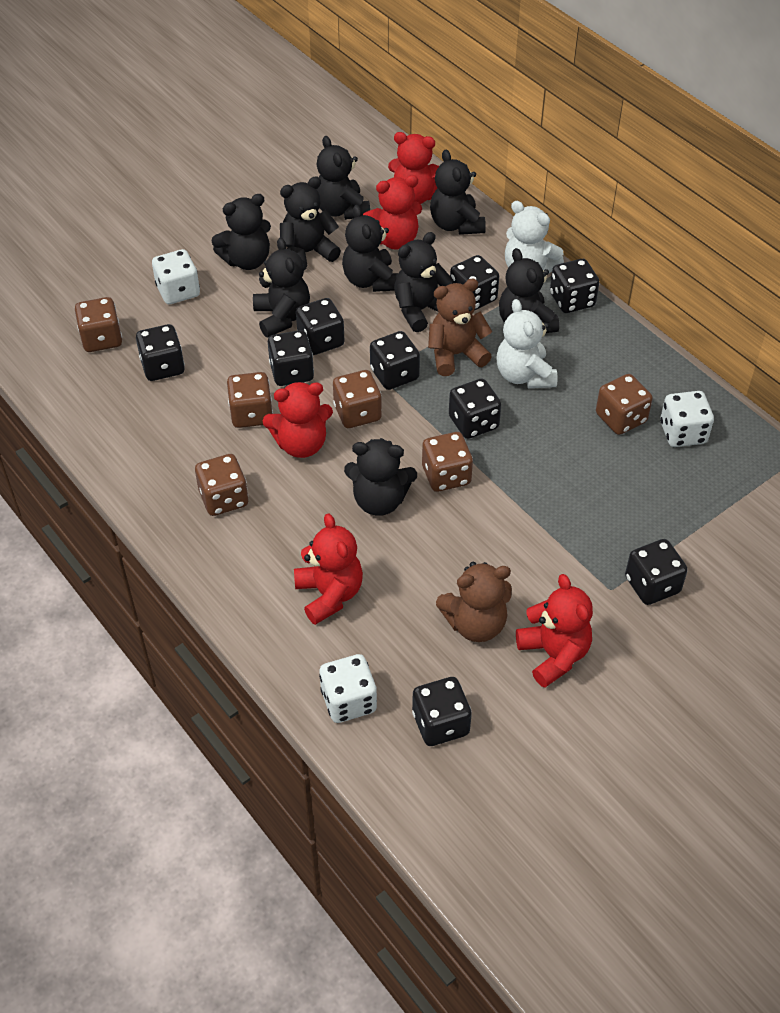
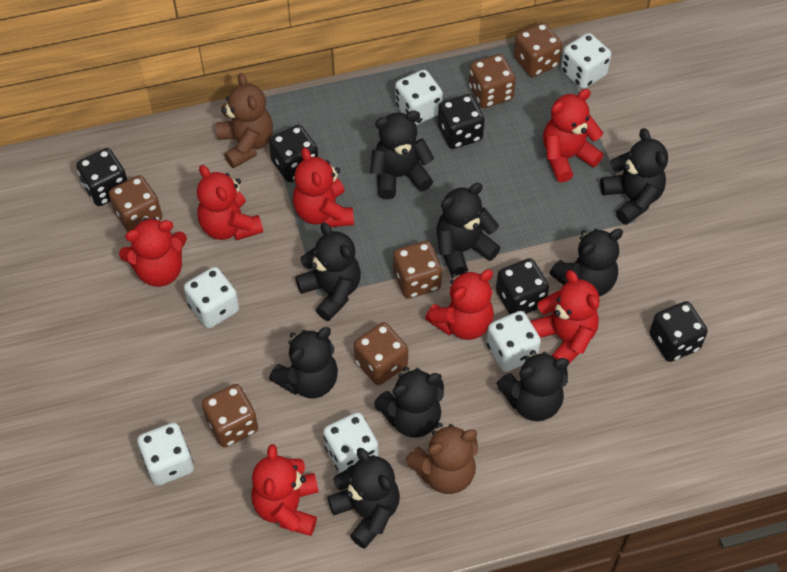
black dice: [136,324,185,381] [268,330,314,386] [296,298,344,355] [370,331,420,390] [412,677,472,746] [449,379,501,439] [450,255,499,311] [550,259,599,313] [625,539,688,605] = 9 -> [76,148,127,206] [269,125,318,182] [438,94,485,149] [496,258,549,314] [649,301,708,362] = 5
red teddy bear: [263,382,333,458] [294,513,363,625] [363,175,422,250] [388,132,439,204] [516,574,593,688] = 5 -> [119,217,187,287] [197,165,263,241] [252,444,319,536] [293,148,354,227] [425,269,494,340] [530,270,599,364] [543,89,604,182] = 7
white dice: [152,249,200,304] [319,654,377,723] [660,391,714,447] = 3 -> [137,423,194,486] [184,267,239,328] [323,412,378,473] [395,70,443,125] [486,311,541,372] [561,33,611,89] = 6
white teddy bear: [496,299,558,388] [505,201,564,273] = 2 -> none = 0

